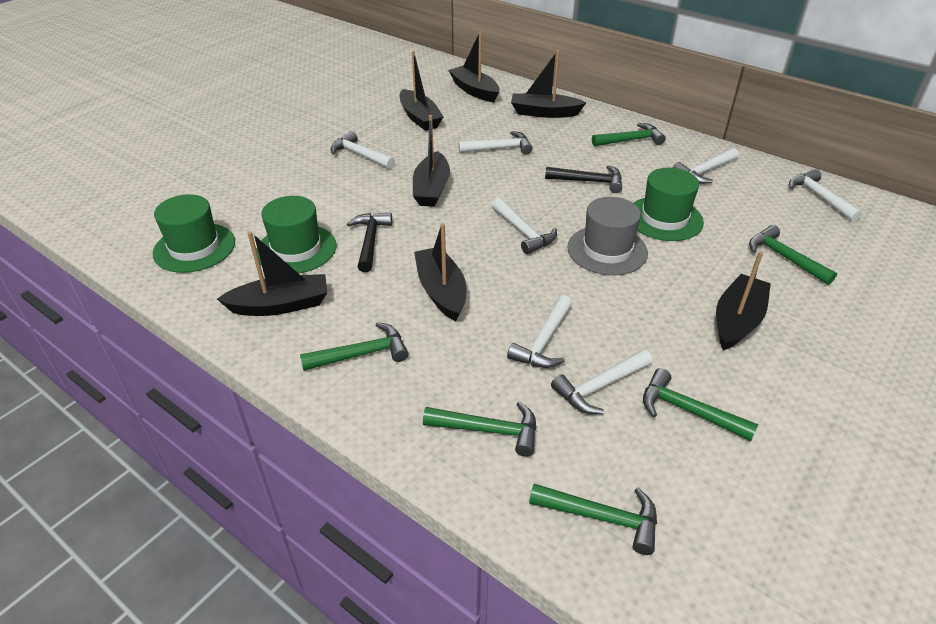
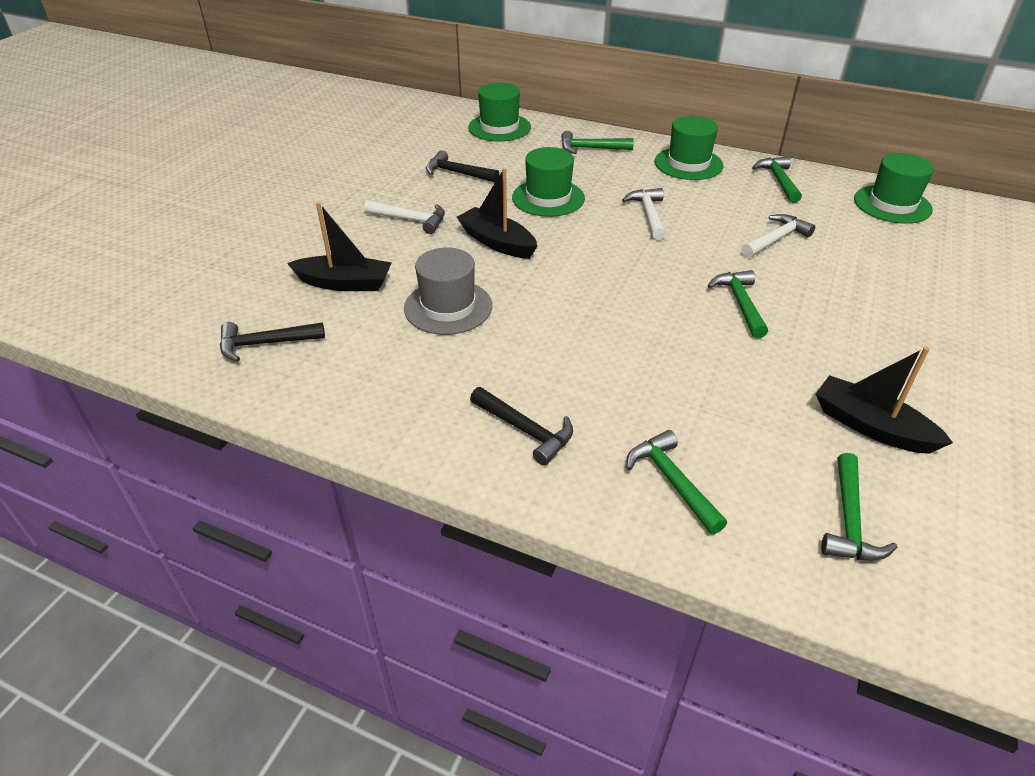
black boat: [217,231,328,316] [400,51,443,131] [413,115,450,207] [414,223,466,321] [448,32,500,102] [511,50,586,118] [716,252,771,350] = 7 -> [287,202,392,291] [457,168,537,259] [816,347,953,454] = 3
black hammer: [347,212,392,272] [545,165,622,193] = 2 -> [220,322,325,362] [426,150,499,182] [470,387,573,466] = 3
green hammer: [300,322,408,371] [423,401,536,457] [529,484,657,555] [592,123,666,146] [643,368,758,441] [749,225,837,285] = 6 -> [561,131,634,154] [626,430,727,534] [707,270,768,338] [752,156,802,203] [821,453,898,561] = 5
green hat: [153,194,235,273] [256,196,336,273] [634,168,704,241] = 3 -> [468,83,531,141] [512,147,585,217] [655,116,723,180] [854,153,934,224] = 4
white hammer: [331,131,395,169] [458,131,533,155] [492,198,557,254] [507,295,572,368] [551,349,653,414] [673,148,739,184] [789,169,862,222] = 7 -> [364,200,445,234] [622,188,666,240] [741,214,815,258] = 3

